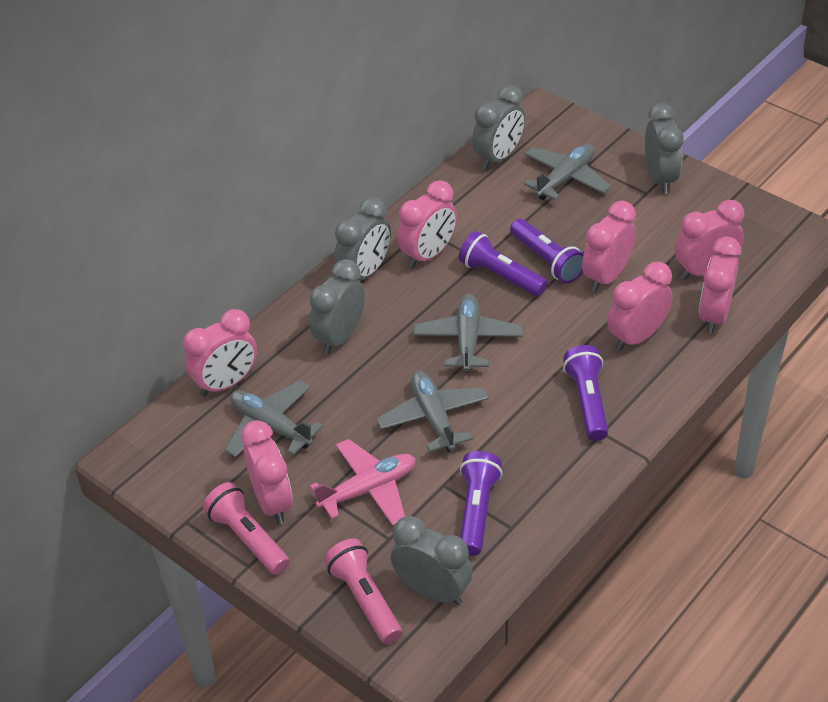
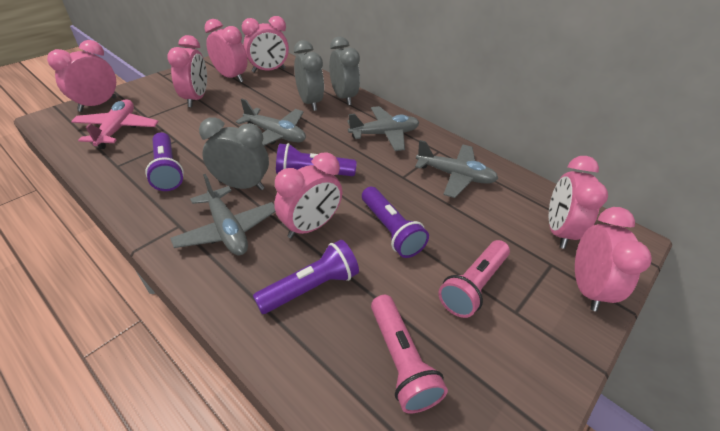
grey clock: [309,259,365,354] [334,197,391,280] [391,516,473,605] [472,85,525,169] [645,103,683,193] = 5 -> [199,117,269,190] [294,40,324,111] [329,36,360,105] = 3

